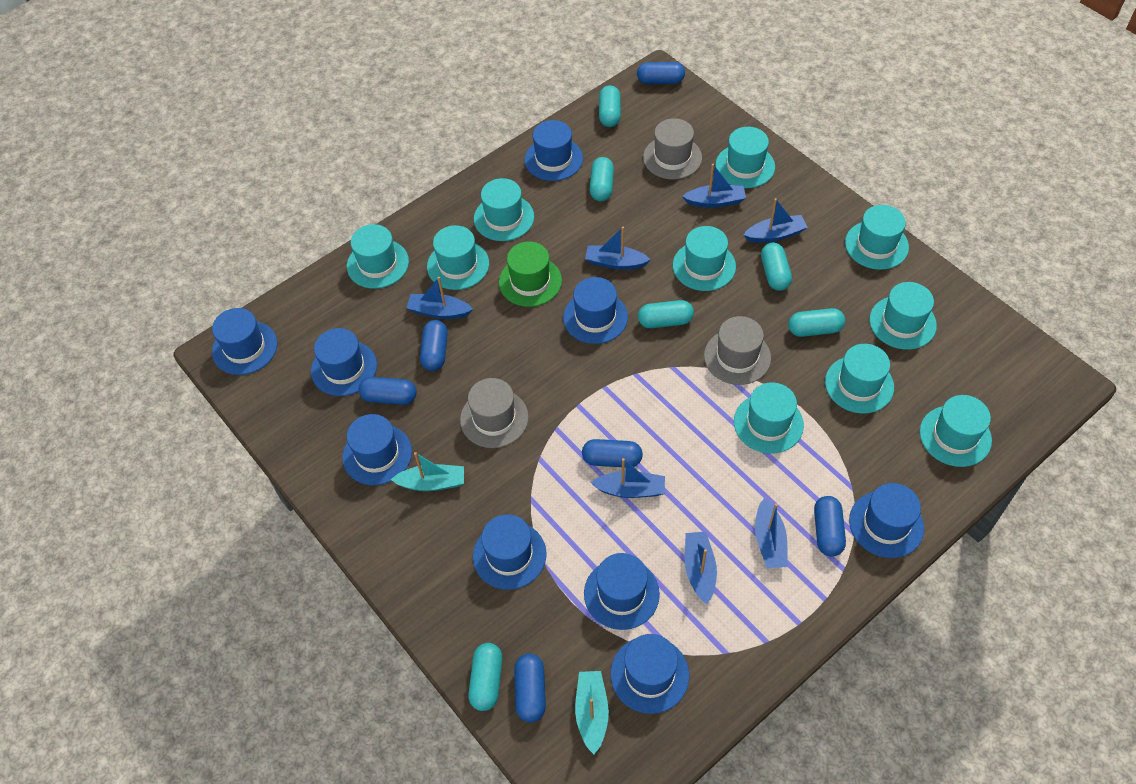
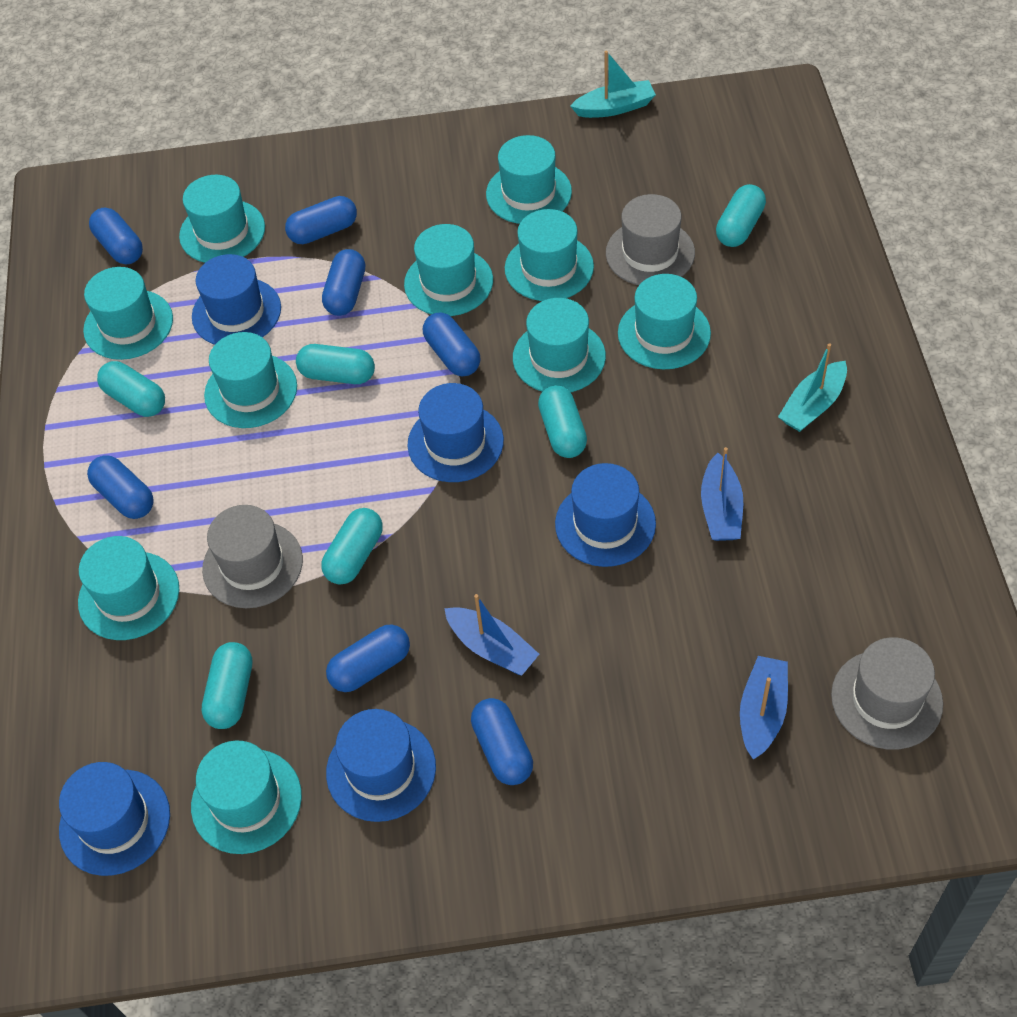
blue boat: [406,277,473,319] [585,227,651,270] [590,458,665,498] [682,164,746,208] [685,531,717,604] [743,198,808,243] [755,498,788,568] = 7 -> [444,594,539,676] [701,447,743,541] [740,656,788,760] = 3
blue capsule: [359,377,417,405] [420,320,448,371] [514,653,546,722] [582,439,643,468] [637,62,685,84] [814,496,846,557] = 6 -> [87,455,154,519] [89,208,143,265] [285,196,357,244] [322,249,365,316] [326,624,410,692] [423,312,480,376] [471,698,533,785] = 7
blue hat: [212,308,277,375] [311,328,377,396] [342,414,412,485] [473,514,547,590] [524,120,583,181] [563,277,628,344] [584,553,660,630] [610,634,689,714] [849,483,924,558] = 9 -> [59,762,170,876] [192,254,281,345] [326,709,436,822] [407,383,504,482] [555,463,656,567] = 5
green hat: [499,241,562,307] = 1 -> none = 0

